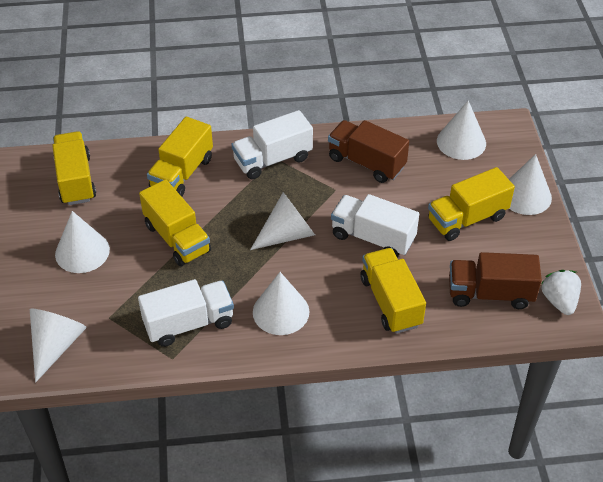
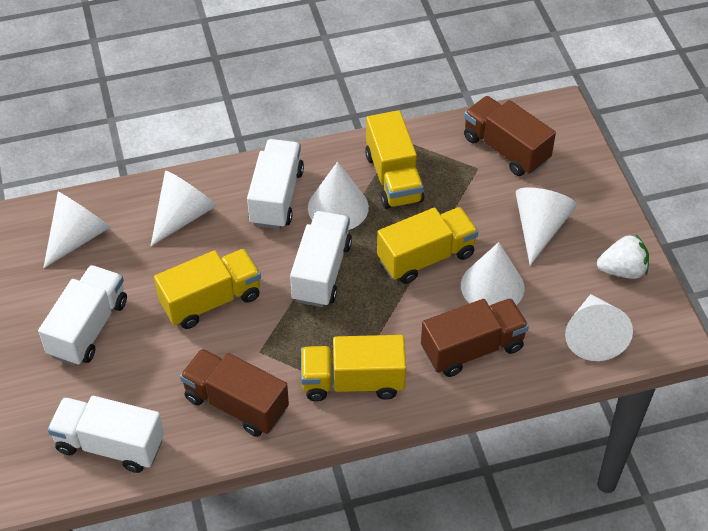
brown truck: [328,120,409,183] [449,252,542,309] = 2 -> [180,349,289,437] [421,298,529,377] [464,96,556,176] = 3
white truck: [138,279,234,347] [231,110,313,180] [331,194,419,257] = 3 -> [38,265,127,366] [48,396,164,473] [247,139,304,229] [290,211,352,307] = 4
yellow truck: [52,131,96,205] [139,179,211,267] [147,117,213,197] [361,248,426,334] [428,167,515,241] = 5 -> [154,249,261,329] [301,335,406,401] [365,110,424,209] [377,207,478,284] = 4

